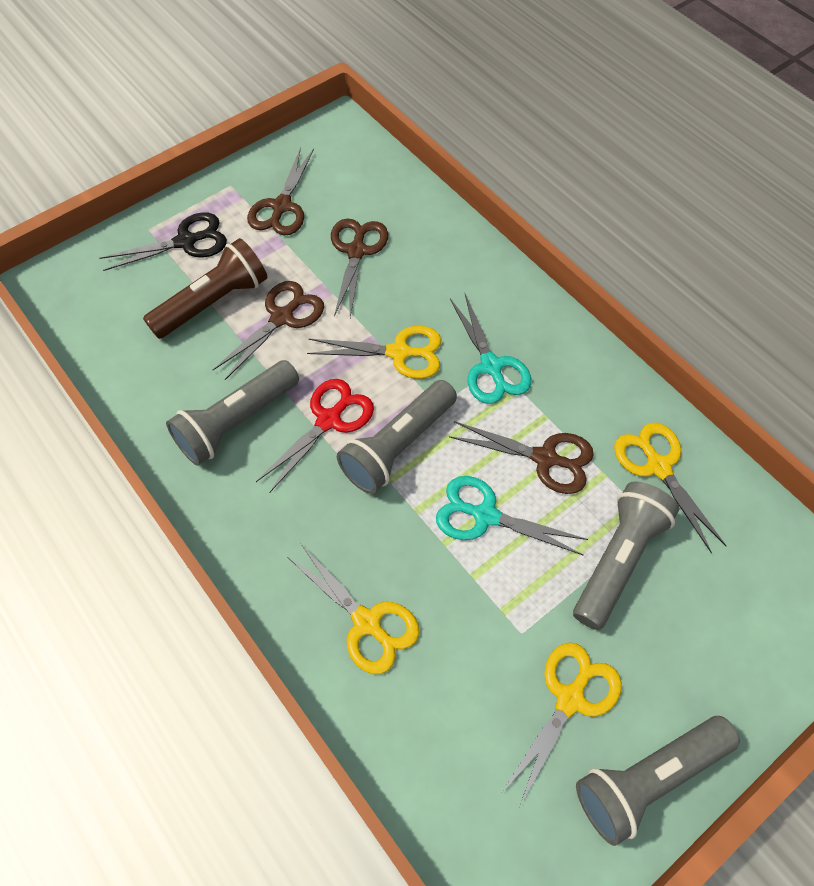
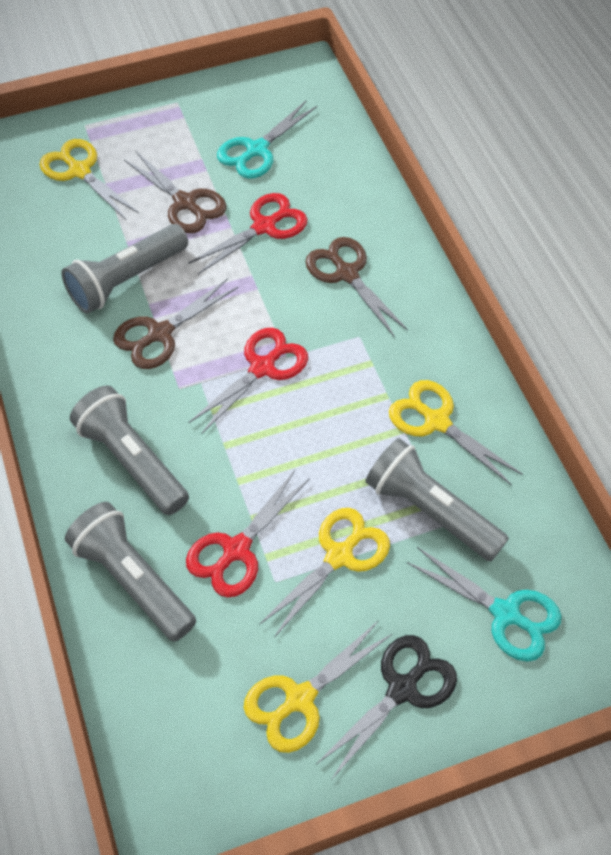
brown flashlight: [143,238,267,339] = 1 -> none = 0
brown scissors: [213,281,324,380] [247,147,314,235] [331,218,388,317] [449,421,594,494] = 4 -> [113,278,239,369] [124,151,226,233] [305,237,408,337] = 3
red scissors: [256,379,374,493] = 1 -> [186,470,310,597] [188,193,307,274] [188,328,308,434] = 3

